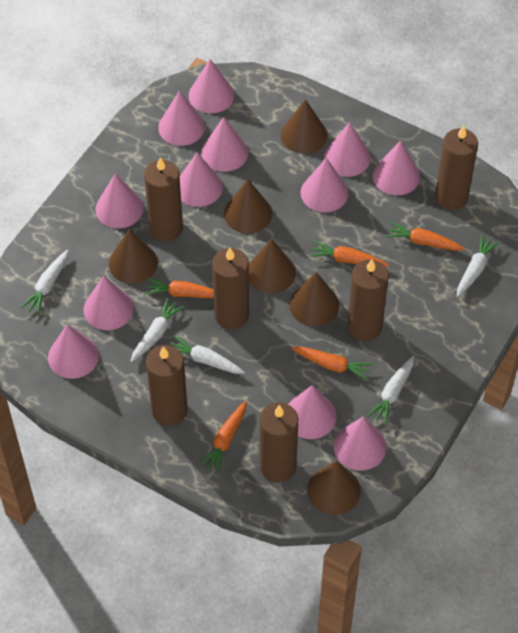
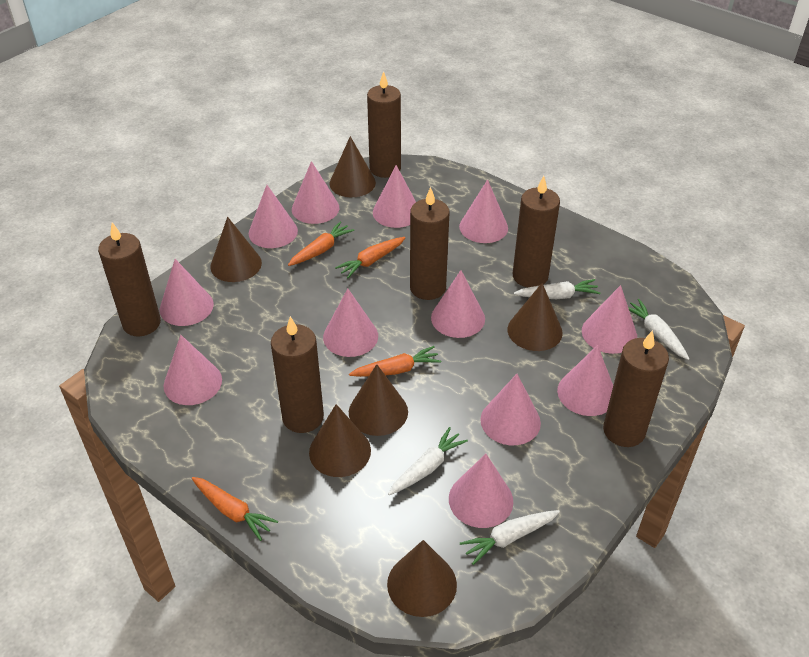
orange carrot: [144,278,214,298] [199,401,247,473] [292,347,373,381] [309,240,389,267] [386,222,465,251] = 5 -> [192,477,278,541] [288,221,354,266] [335,237,406,278] [349,346,441,377] = 4
white carrot: [21,250,69,315] [130,298,184,362] [170,335,245,374] [367,356,414,425] [457,234,500,297] = 5 -> [388,427,468,495] [460,510,560,565] [514,279,600,299] [628,299,689,360] = 4

